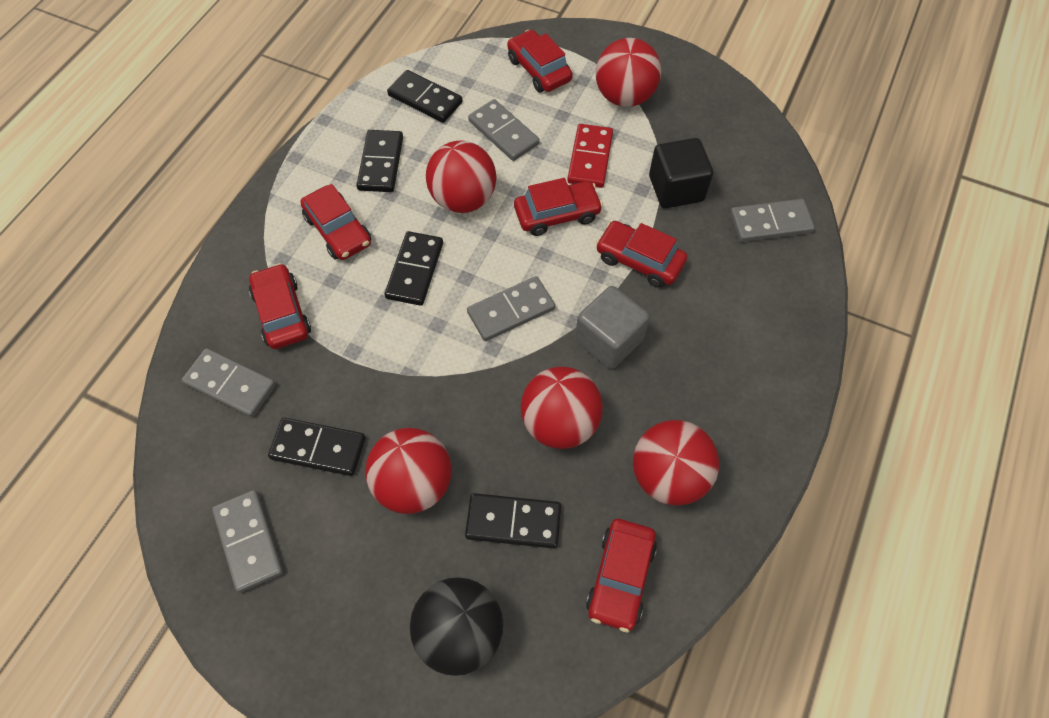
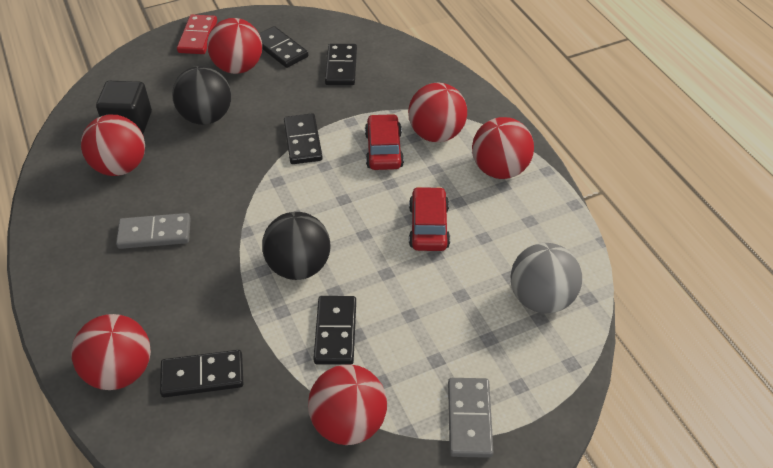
black ball: [410,577,503,676] = 1 -> [172,66,231,125] [262,212,331,280] = 2
grey ball: none = 0 -> [510,243,582,313] = 1
grey cube: [575,286,650,369] = 1 -> none = 0
grey domino: [182,348,276,417] [212,490,283,593] [467,276,555,341] [468,99,540,161] [730,199,815,242] = 5 -> [116,213,191,249] [448,378,493,458] = 2
red ball: [365,428,451,514] [426,141,496,213] [521,367,603,449] [595,38,661,107] [633,420,719,506] = 5 -> [71,314,151,390] [81,115,145,176] [207,18,262,74] [308,365,387,445] [408,83,467,142] [472,117,534,179] = 6
red car: [249,263,311,349] [300,184,371,260] [507,30,573,93] [514,178,603,236] [586,519,657,632] [596,221,687,288] = 6 -> [365,114,404,170] [409,186,450,251] = 2

